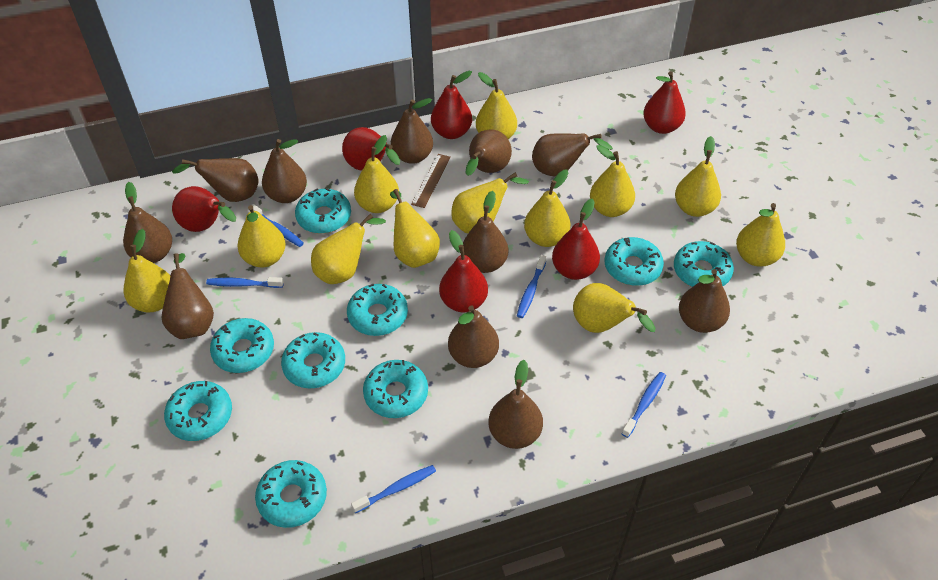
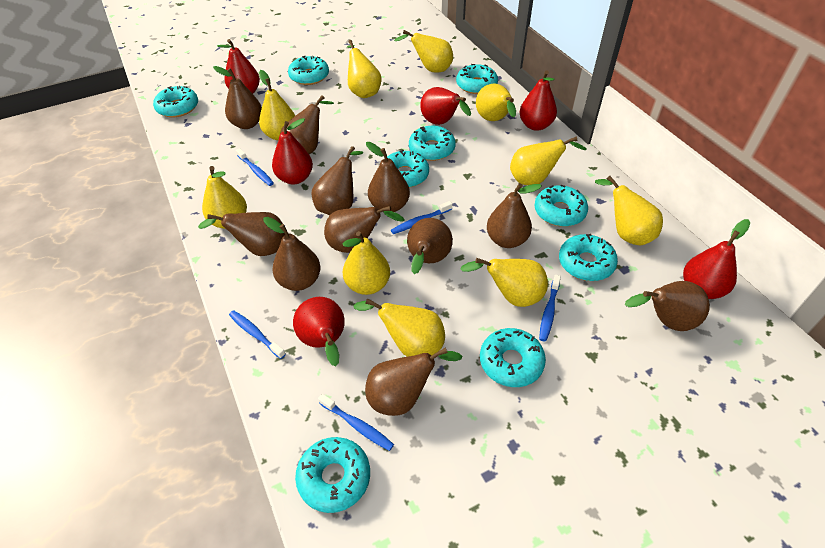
brown ruler: [411,154,451,208] = 1 -> none = 0
yellow pear: [124,229,170,312] [237,205,286,267] [311,214,386,284] [354,135,399,213] [390,189,440,268] [451,172,529,233] [476,72,517,139] [524,170,571,247] [573,283,655,333] [590,145,635,217] [675,136,721,217] [736,203,785,267] = 12 -> [202,166,247,229] [259,70,295,140] [343,231,390,295] [347,40,381,98] [354,298,445,357] [394,30,453,73] [460,258,548,307] [476,84,516,121] [510,137,586,185] [595,176,663,245] = 10

